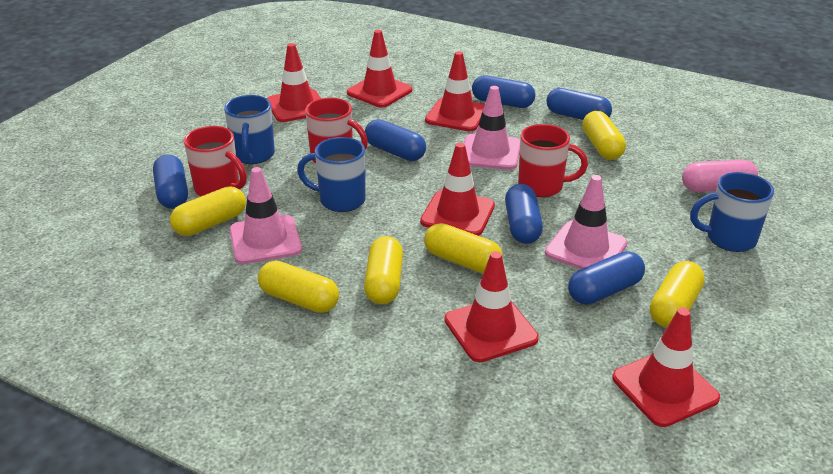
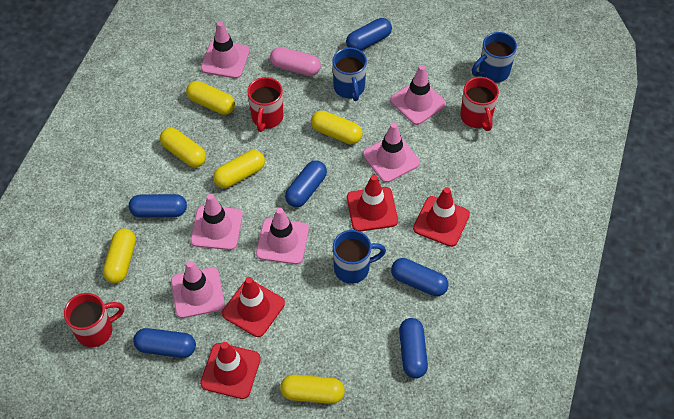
pink traffic cone: [229,167,302,264] [464,86,520,170] [545,175,627,269] = 3 -> [171,261,225,318] [190,194,243,250] [201,21,250,78] [256,208,309,264] [363,123,420,183] [390,65,446,125] = 6
red traffic cone: [267,43,321,122] [347,30,412,108] [420,143,495,236] [425,51,485,131] [445,251,539,362] [612,307,720,427] = 6 -> [200,342,261,399] [222,277,285,337] [347,175,398,231] [413,187,470,247] = 4

